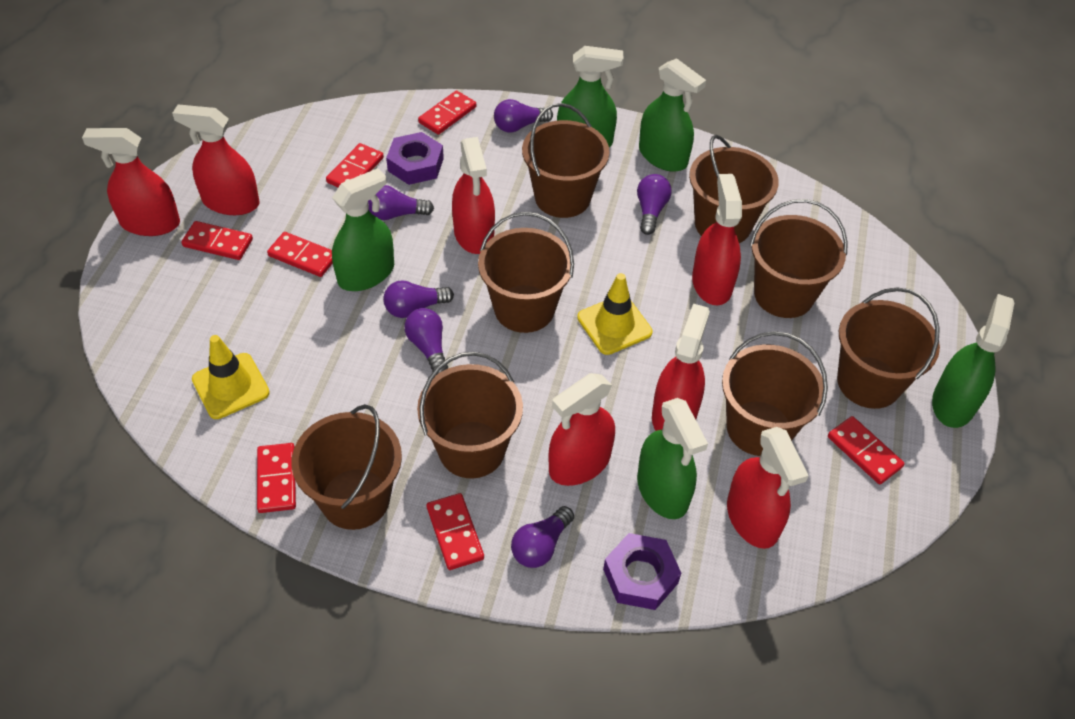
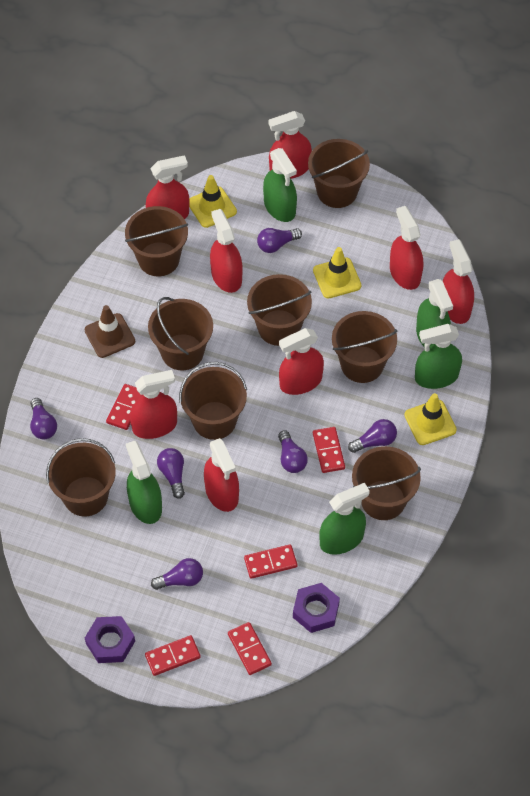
brown traffic cone: none = 0 -> [85,305,135,358] = 1
red domino: [181,221,253,260] [257,443,296,513] [267,232,333,277] [326,143,384,187] [418,90,476,135] [427,493,484,570] [828,416,905,485] = 7 -> [106,384,143,430] [145,635,201,676] [228,622,272,675] [244,544,297,579] [313,427,345,473] = 5
red spray bottle: [82,128,180,236] [172,104,260,215] [452,137,495,254] [548,373,615,486] [652,303,710,431] [692,174,742,306] [727,427,809,549] = 7 -> [130,370,177,439] [146,155,190,219] [204,438,239,512] [210,209,242,293] [269,111,312,179] [279,328,324,395] [390,206,423,290] [443,239,474,324] = 8
yellow traffic cone: [192,335,270,419] [577,273,652,355] = 2 -> [189,175,237,228] [313,247,362,299] [404,393,457,445] = 3

